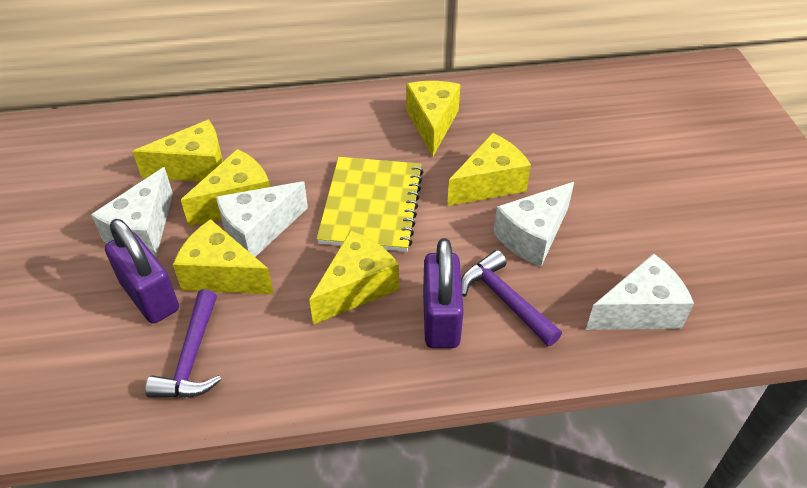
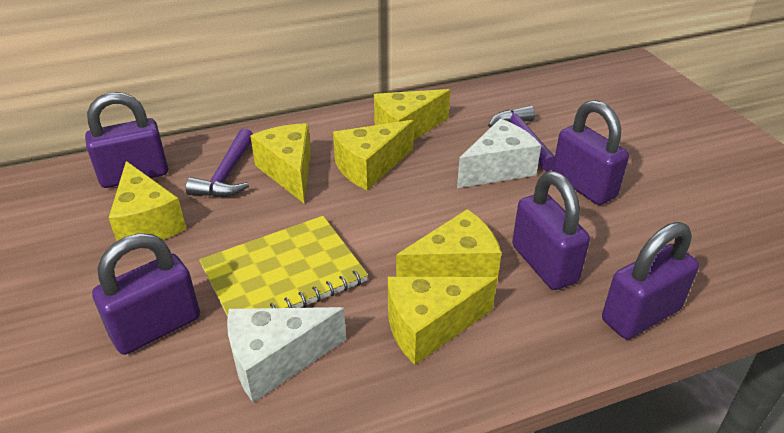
purple padlock: [105,219,179,324] [423,238,464,348] = 2 -> [85,92,168,188] [92,233,200,355] [512,171,590,290] [552,100,629,205] [602,222,699,339] = 5
white cheese: [91,167,173,257] [216,181,308,257] [493,182,574,267] [586,253,694,330] = 4 -> [227,307,346,402] [457,119,541,188] = 2

